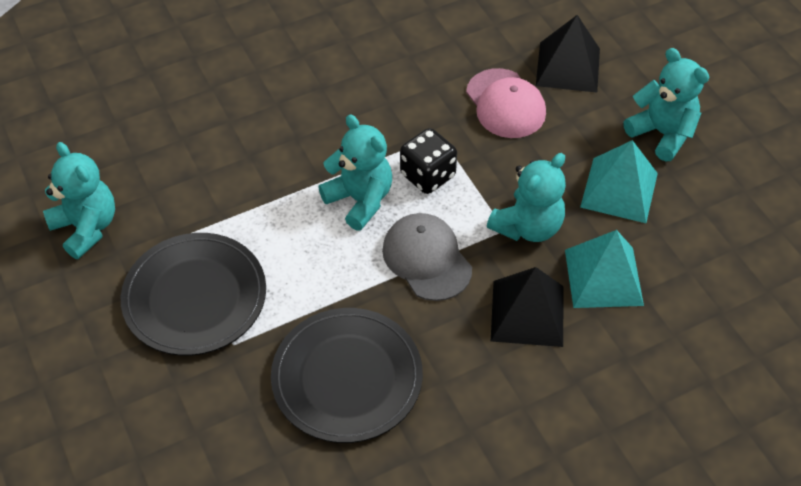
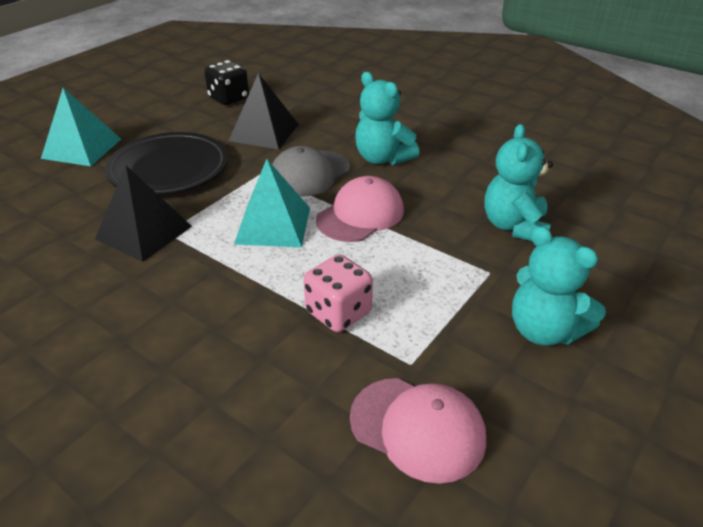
black plate: [121,233,266,356] [271,308,423,443] = 2 -> [105,132,228,195] = 1
pink cap: [466,68,546,138] = 1 -> [316,176,404,242] [350,378,486,484] = 2
pink dice: none = 0 -> [304,254,373,332] = 1
turquoise teddy bear: [43,142,115,259] [318,115,392,231] [487,153,566,242] [624,48,709,161] = 4 -> [355,72,419,165] [484,124,553,241] [512,226,606,346] = 3

